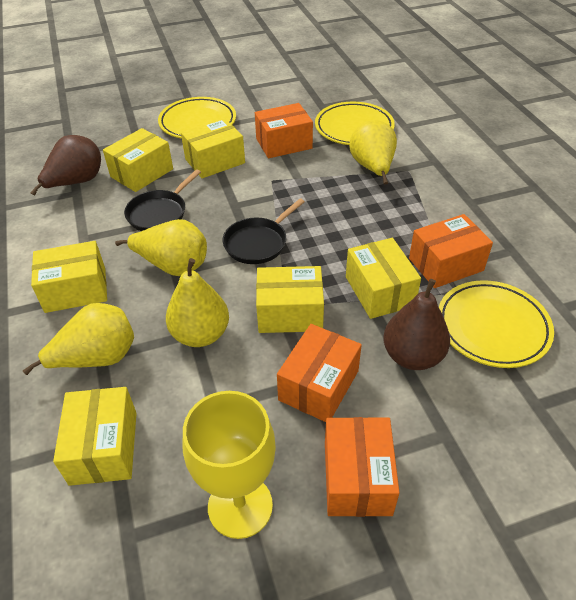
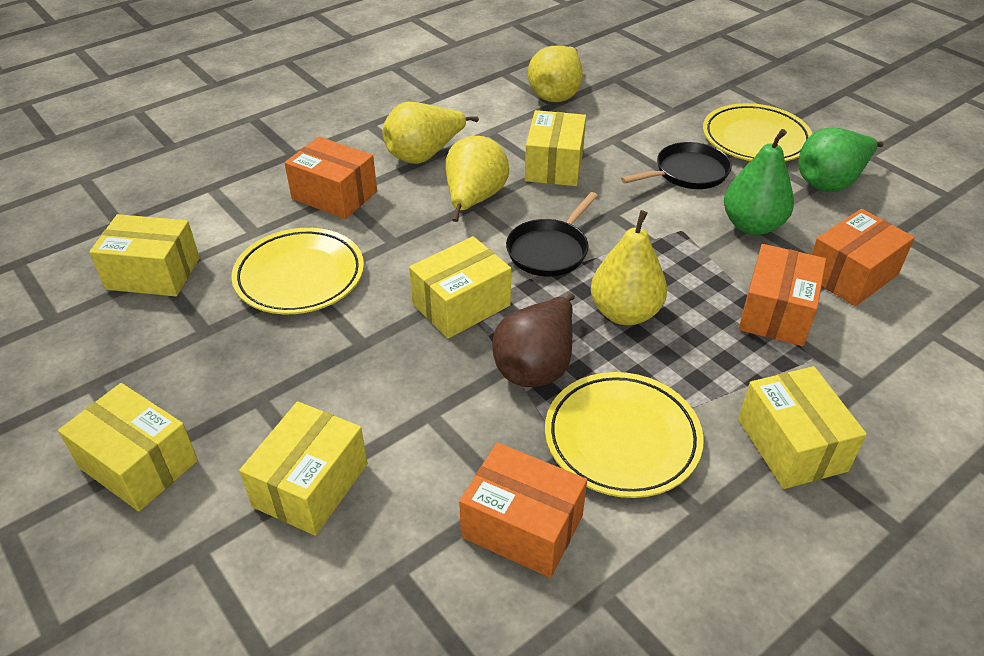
brown pear: [31,135,101,196] [383,279,450,370] = 2 -> [492,293,575,387] = 1
green pear: none = 0 -> [724,129,794,235] [798,127,884,192] = 2
yellow goblet: [183,391,276,539] = 1 -> none = 0

